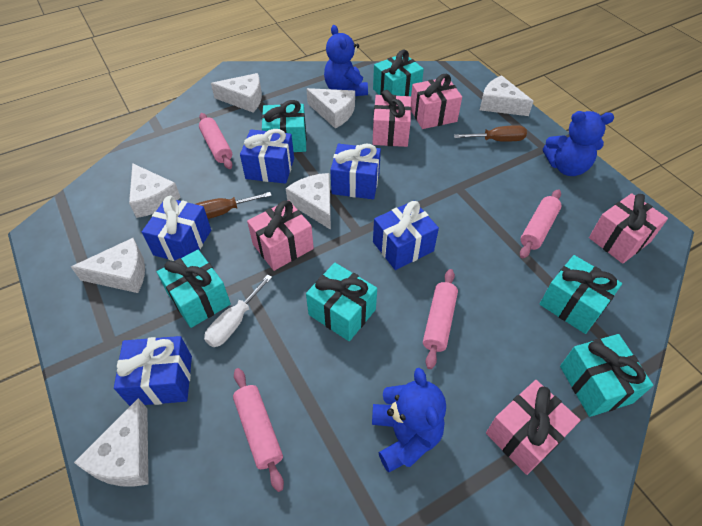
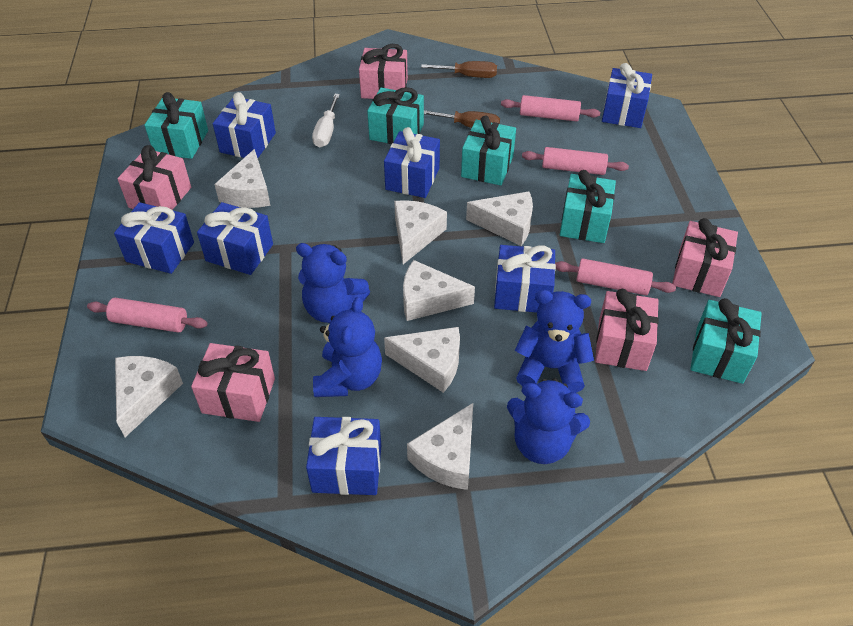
blue gift: [114,336,192,406] [142,196,211,261] [240,129,294,184] [330,144,381,199] [373,201,439,270] = 5 -> [114,202,194,274] [197,202,273,275] [213,92,276,158] [306,417,381,495] [384,127,440,198] [494,245,556,313] [602,63,652,128] = 7
blue teddy bear: [324,25,368,96] [372,368,446,472] [543,111,614,176] = 3 -> [296,243,370,323] [313,297,382,397] [507,378,590,464] [515,290,594,393] = 4
turquoise gift: [157,250,231,328] [262,100,307,152] [306,263,377,341] [373,50,424,96] [540,255,622,334] [560,334,653,417] = 6 -> [144,92,208,159] [367,87,424,144] [461,115,516,186] [560,170,616,243] [690,298,762,384] = 5

